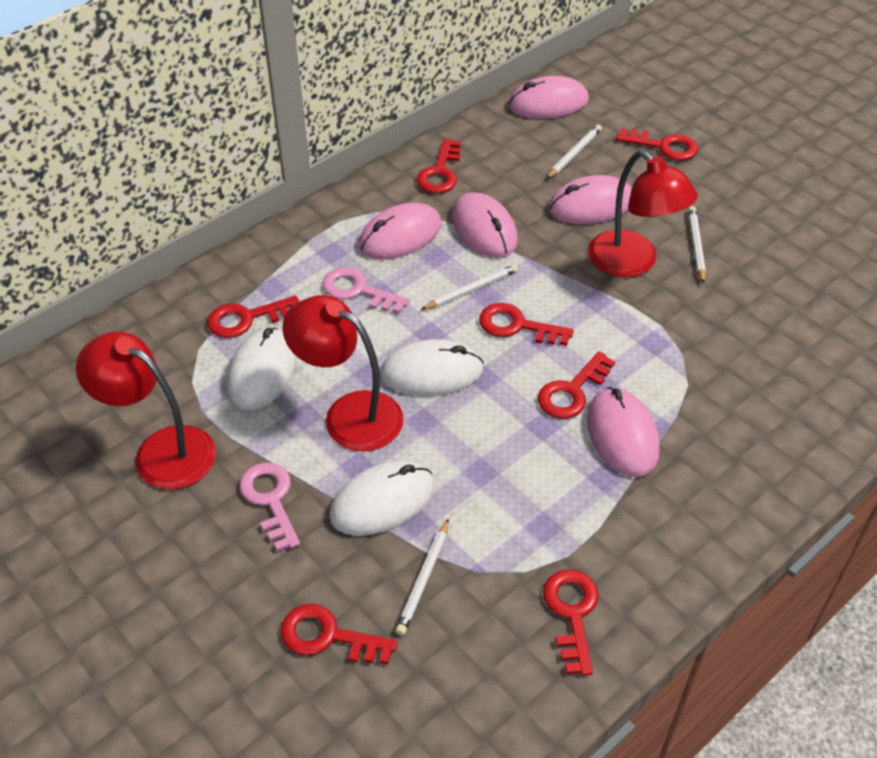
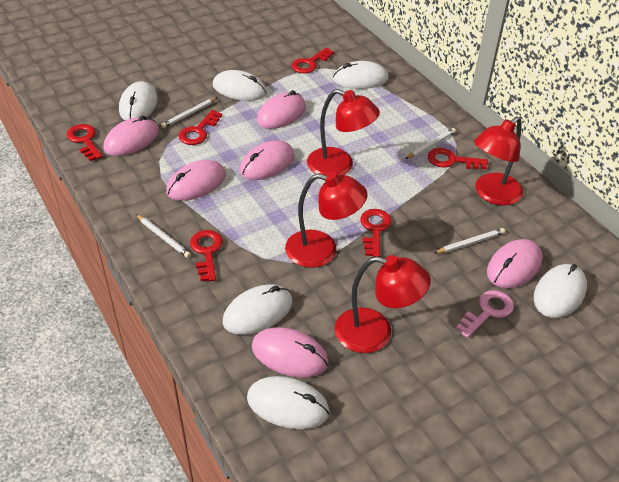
pink key: [239,462,300,552] [322,267,410,314] = 2 -> [456,290,514,338] = 1
pink mouse: [359,203,441,259] [452,192,518,258] [508,76,589,119] [548,175,632,224] [587,387,660,477] = 5 -> [104,115,159,156] [166,160,226,201] [240,140,294,180] [252,327,328,377] [257,90,306,129] [487,239,543,288] = 6
red key: [207,296,299,338] [280,604,397,664] [417,139,460,193] [479,303,574,346] [538,351,615,419] [543,569,599,676] [616,128,698,161] = 7 -> [67,124,103,161] [179,110,222,145] [190,230,223,281] [291,47,334,74] [360,209,391,257] [428,148,488,169] = 6
red lamp: [76,332,216,490] [283,295,404,452] [588,150,698,277] = 3 -> [285,172,368,268] [307,89,380,175] [335,255,431,353] [474,116,523,205] = 4
white mouse: [226,328,296,410] [329,461,434,536] [380,339,484,396] = 3 -> [119,81,158,120] [213,70,267,101] [222,284,292,335] [247,376,329,429] [333,61,389,89] [534,264,587,318] = 6

